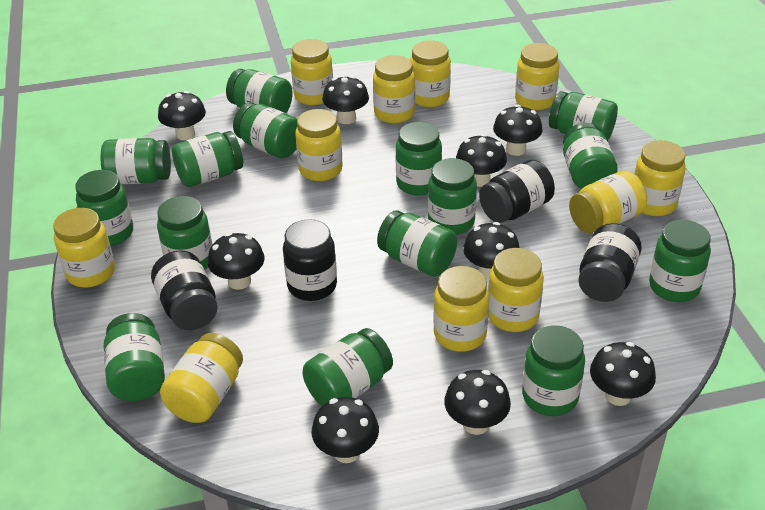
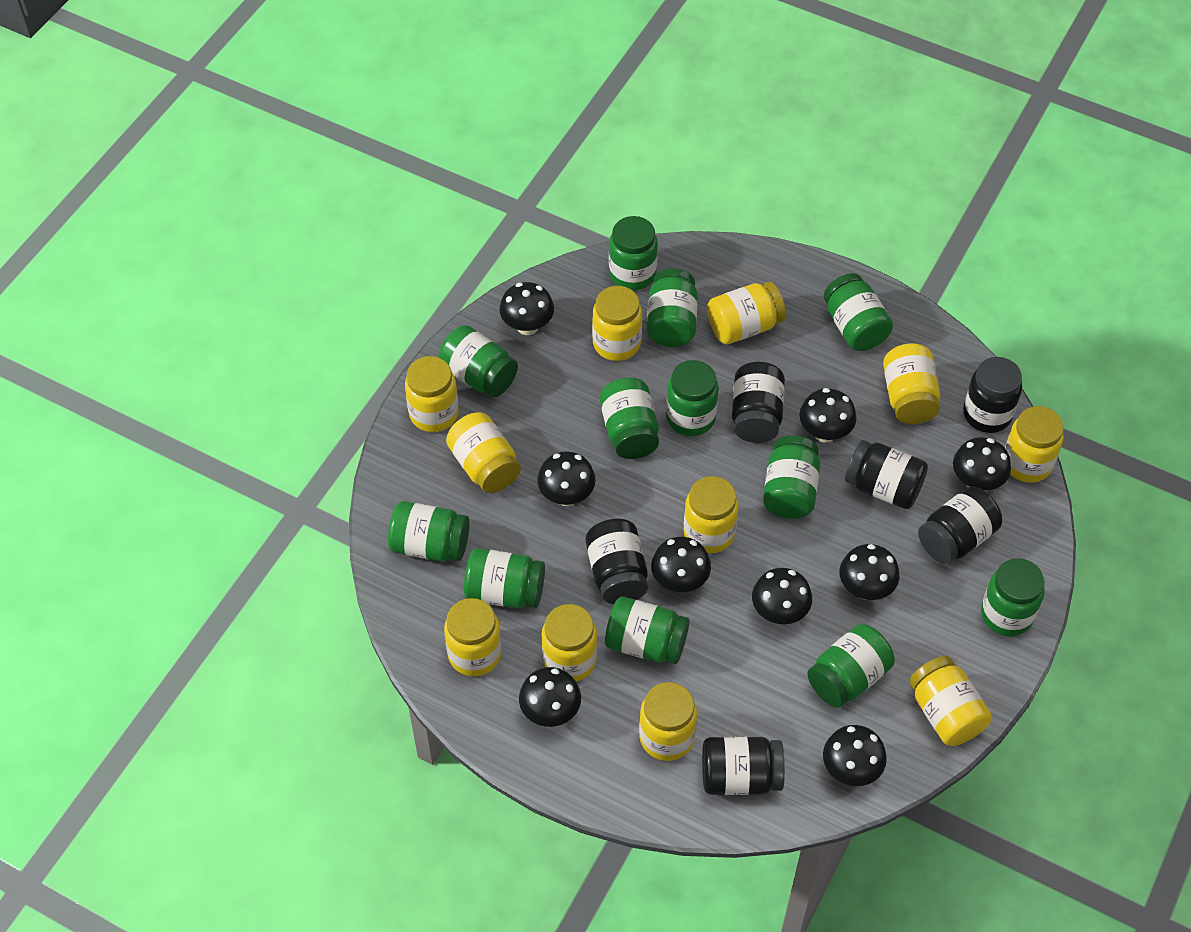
black jar: [151,250,218,330] [283,219,337,301] [479,160,555,223] [578,223,642,302] = 4 -> [586,518,648,604] [702,737,785,795] [732,362,785,443] [845,440,928,509] [918,487,1002,564] [963,357,1022,433] = 6
green jar: [75,170,133,246] [101,138,171,184] [104,313,165,401] [157,196,212,270] [172,131,243,187] [226,69,293,113] [233,102,297,158] [302,328,393,406] [377,210,457,277] [396,122,442,196] [428,158,477,235] [522,325,585,416] [549,91,618,141] [563,123,618,189] [649,220,711,302] = 15 -> [388,501,469,562] [439,325,518,397] [464,548,545,609] [600,378,659,459] [605,597,690,664] [609,216,658,291] [647,268,698,347] [666,360,719,436] [763,435,820,519] [807,624,895,708] [824,273,893,351] [981,559,1045,636] = 12

